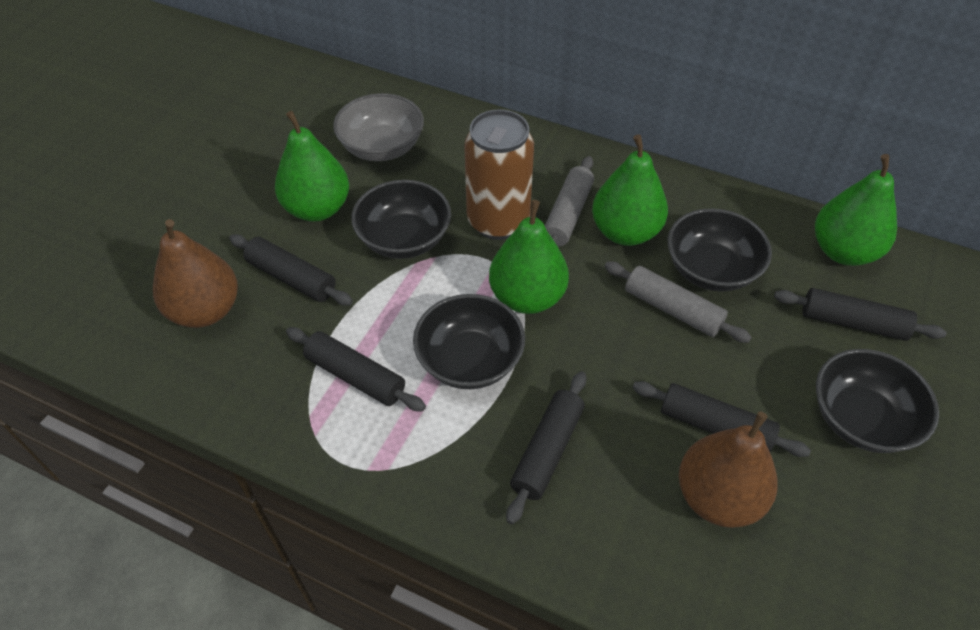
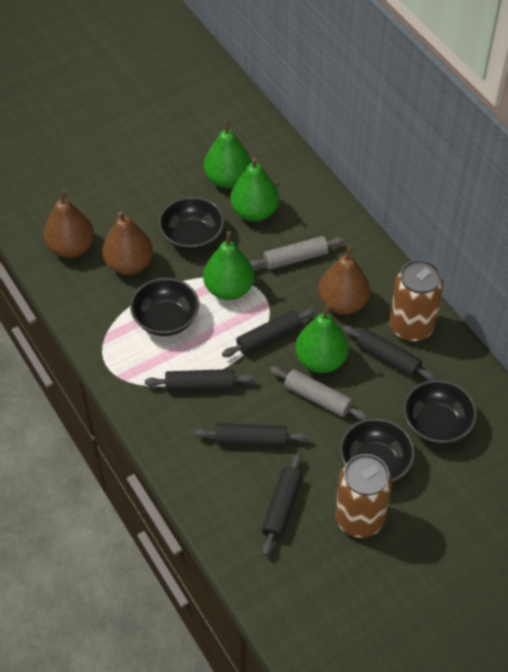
brown can: [464,109,534,240] = 1 -> [335,454,392,538] [390,260,443,342] = 2
brown pear: [153,219,238,328] [679,412,778,528] = 2 -> [44,189,94,258] [102,211,153,275] [318,245,370,315] = 3
grey bowl: [333,93,424,161] = 1 -> none = 0

